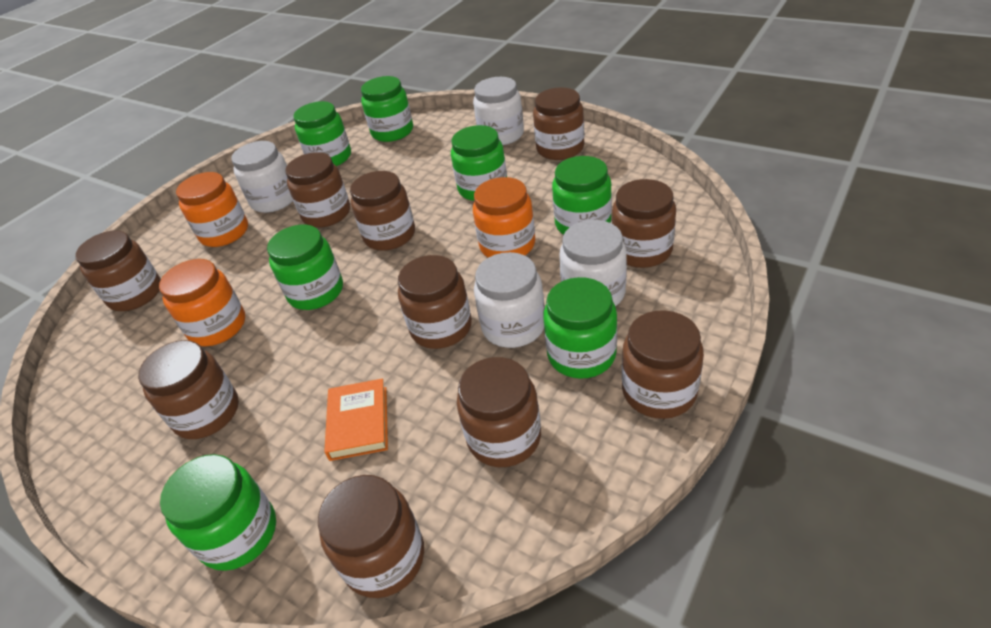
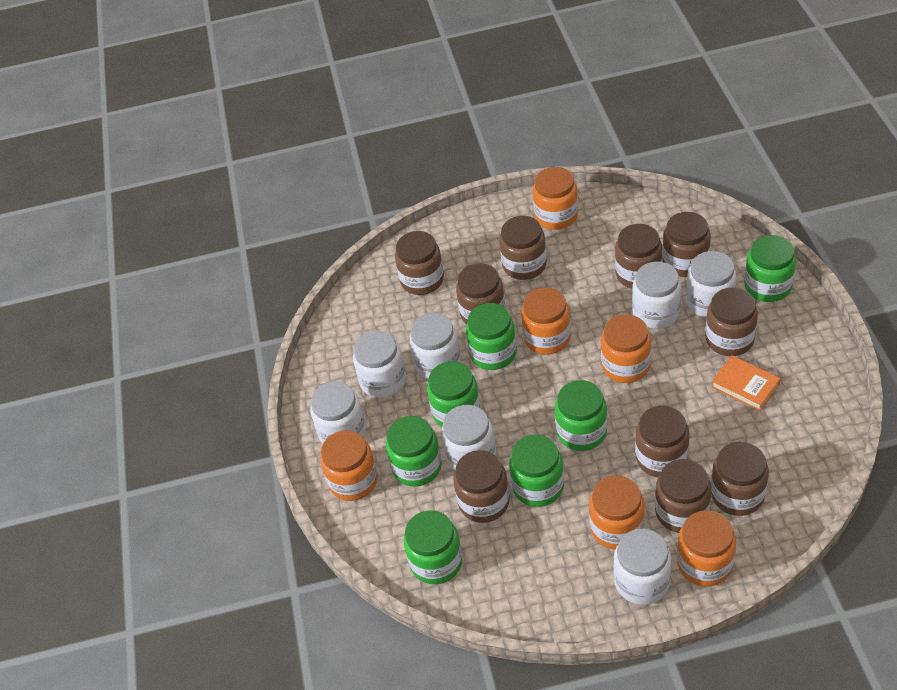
orange jar: [159,259,245,346] [176,172,248,247] [473,177,535,258] = 3 -> [321,430,378,501] [521,287,571,355] [533,167,578,230] [589,475,645,550] [601,314,651,383] [677,510,736,587] = 6
white jar: [231,141,293,213] [473,77,524,145] [474,252,545,348] [559,220,627,307] = 4 -> [311,381,366,444] [353,331,406,398] [409,313,461,379] [441,405,496,471] [613,529,672,605] [632,262,681,329] [686,251,736,318] = 7

